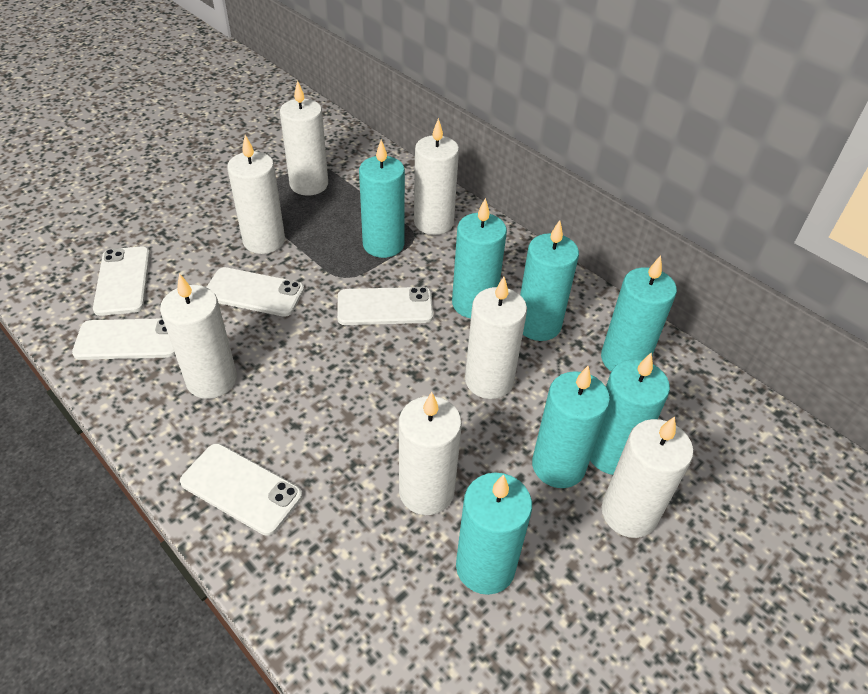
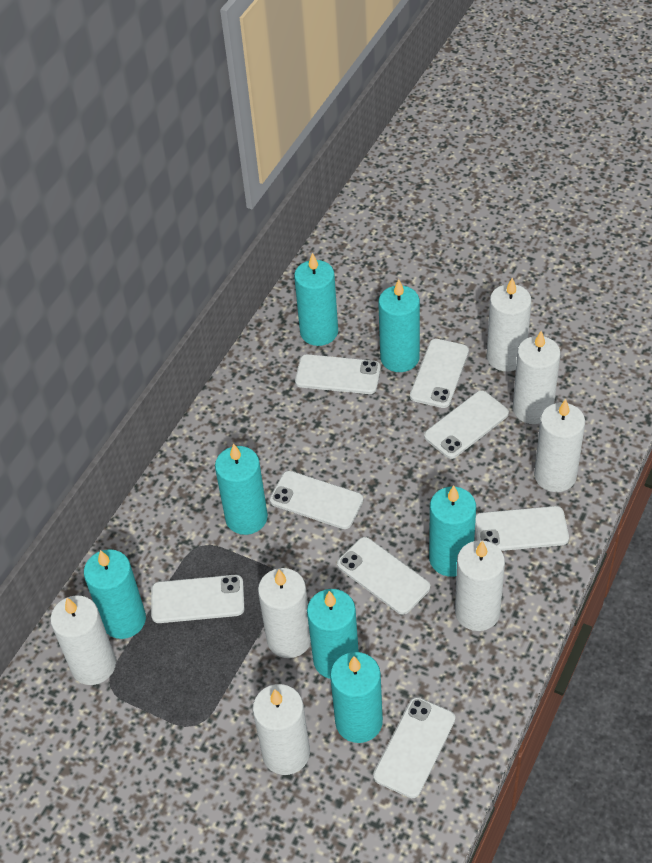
white phone: [72,318,175,360] [93,246,150,316] [180,443,302,536] [207,267,304,317] [337,287,433,325] = 5 -> [151,575,244,623] [270,471,363,529] [295,354,381,394] [337,537,430,615] [373,697,455,798] [410,339,469,408] [424,390,509,459] [475,506,569,551] = 8

